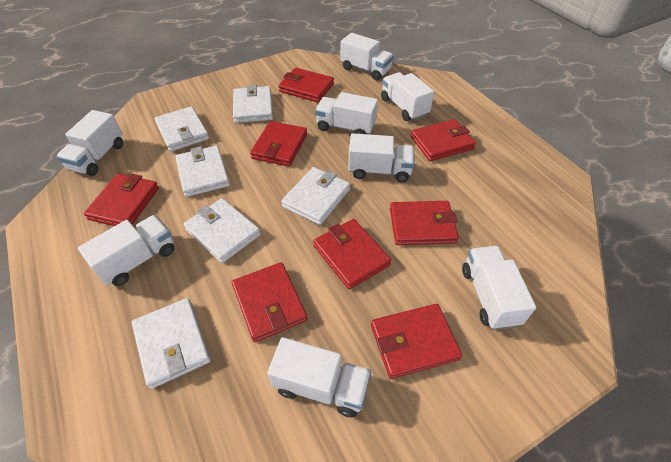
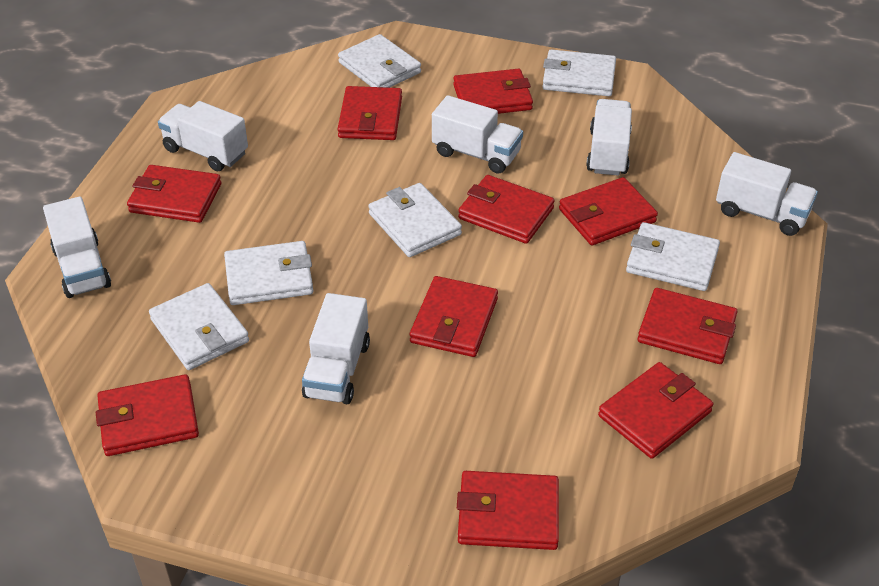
red wallet: [84,174,159,226] [232,262,307,342] [250,121,307,167] [278,68,334,102] [313,219,391,289] [371,304,462,379] [390,201,459,245] [411,119,476,161] = 8 -> [96,374,199,456] [127,165,221,223] [338,86,402,140] [410,276,498,357] [453,69,533,114] [457,471,559,550] [458,175,555,244] [559,177,658,245] [598,362,714,459] [638,288,737,364] = 10
white truck: [56,110,123,176] [78,215,175,286] [267,337,371,417] [315,92,378,135] [340,33,394,80] [348,133,415,182] [381,72,434,121] [462,246,536,330] = 8 -> [43,196,111,298] [158,101,248,171] [302,293,370,404] [432,95,523,174] [586,99,632,176] [716,152,818,236] = 6

